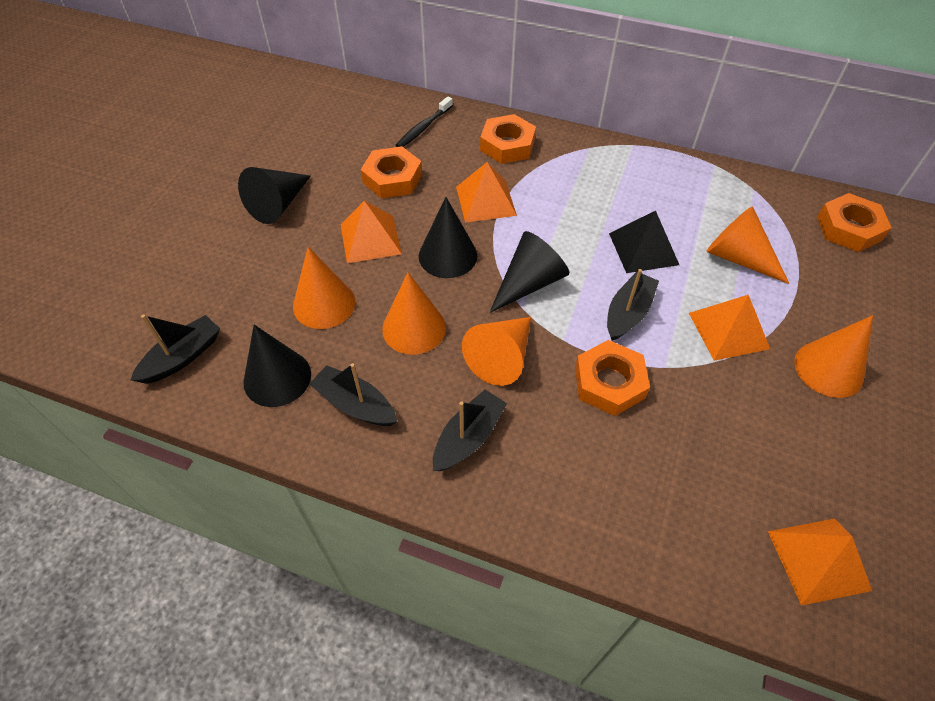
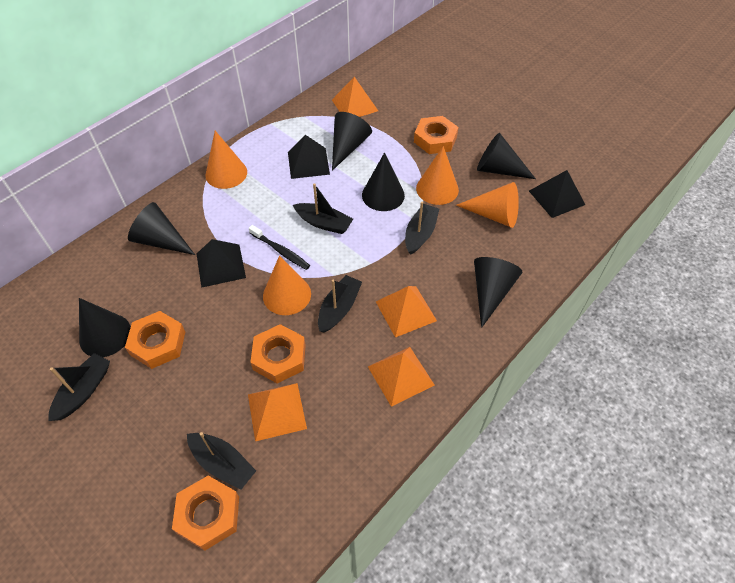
black boat: [131,315,220,384] [310,363,397,426] [433,390,507,471] [607,269,659,341] = 4 -> [48,353,110,421] [187,432,256,490] [293,183,353,234] [318,275,362,333] [405,201,439,255] = 5
black cone: [238,167,311,224] [243,325,311,407] [419,197,477,278] [489,231,569,313] = 4 -> [79,298,131,357] [128,202,195,255] [332,112,372,171] [362,152,405,211] [474,257,522,328] [477,133,536,179] = 6
black pyramid: [609,211,679,273] = 1 -> [197,239,246,288] [288,135,330,179] [529,170,585,218] = 3
orange cone: [293,247,355,329] [382,272,446,355] [462,317,531,386] [706,206,789,284] [794,315,873,398] = 5 -> [205,131,247,189] [263,255,311,315] [416,146,459,205] [456,182,519,228] = 4

